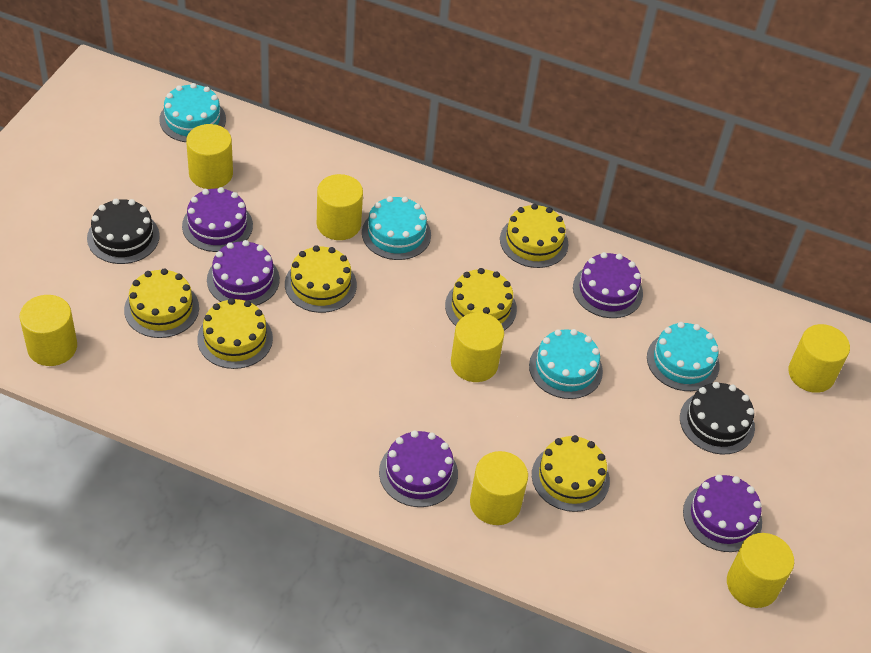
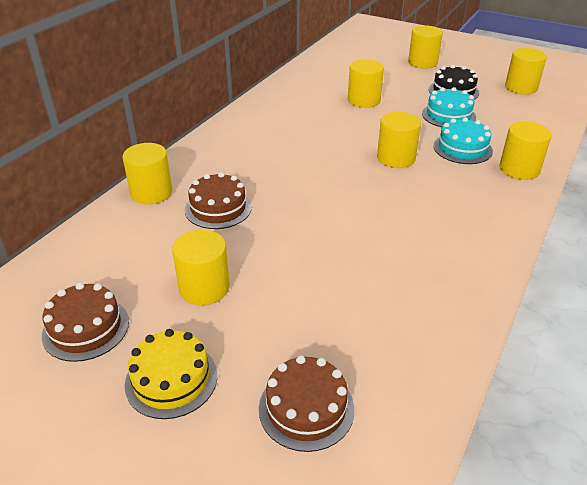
black cake: [87,199,160,264] [680,382,755,454] = 2 -> [429,65,479,100] = 1
brown cake: none = 0 -> [42,283,129,362] [185,172,252,229] [259,355,354,452] = 3
purple cake: [182,187,253,252] [207,240,280,306] [379,430,458,507] [573,252,643,318] [683,475,762,552] = 5 -> none = 0
turquoise cake: [159,83,226,142] [362,196,431,260] [529,329,603,399] [647,322,720,391] = 4 -> [422,87,476,127] [433,117,493,164] = 2
yellow cake: [124,268,199,338] [197,298,273,369] [285,245,357,313] [445,268,517,330] [500,204,568,268] [532,435,610,512] = 6 -> [124,329,217,419] = 1

